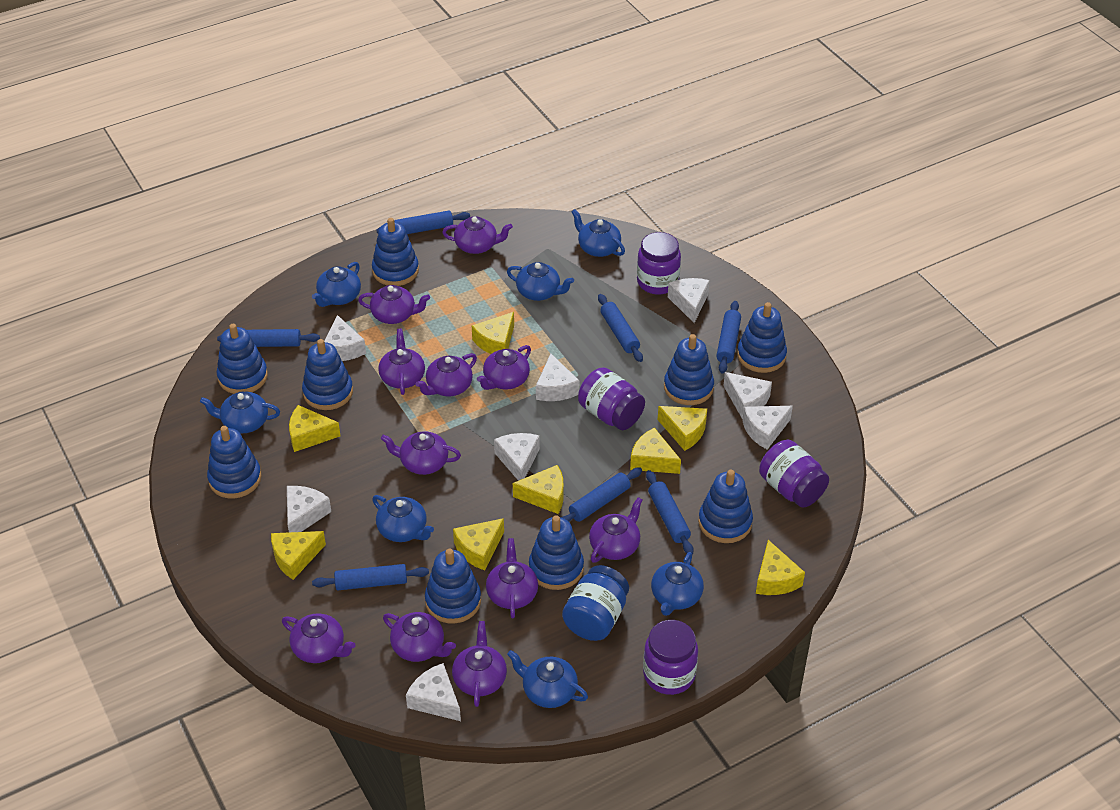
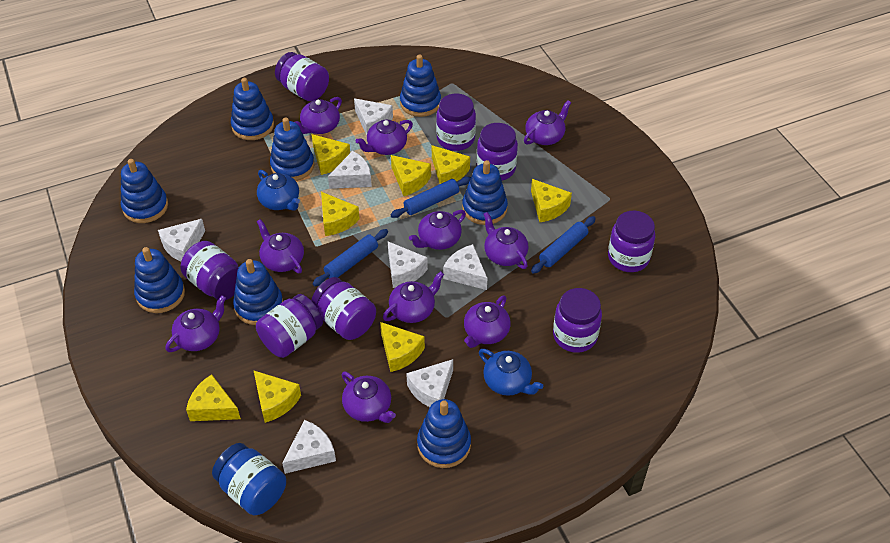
blue rolling pin: [217,329,320,347] [312,564,429,590] [376,211,470,234] [561,467,642,522] [598,294,643,362] [646,470,693,554] [716,301,741,373] = 7 -> [313,229,388,286] [390,177,471,218] [531,216,596,274] = 3
blue stacking toy: [207,426,261,498] [217,324,268,394] [302,339,353,410] [372,218,419,286] [425,549,481,624] [529,515,584,590] [664,334,714,405] [698,470,753,543] [737,302,787,373] = 9 -> [121,159,168,223] [134,247,185,313] [231,78,274,140] [233,259,283,325] [270,118,315,181] [400,55,441,117] [417,399,471,468] [462,160,508,225] = 8
blue teapot: [200,392,280,433] [312,262,361,307] [372,495,434,542] [507,262,574,301] [507,650,588,708] [572,209,625,257] [651,552,704,616] = 7 -> [257,170,300,211] [479,349,543,396] = 2
purple jar: [578,367,645,430] [637,232,681,295] [643,620,698,695] [759,440,829,508] = 4 -> [180,241,239,300] [256,294,323,358] [275,52,329,101] [312,277,376,340] [436,94,476,151] [477,123,518,181] [553,288,602,353] [608,211,655,272] = 8
purple teapot: [282,613,355,663] [358,285,430,324] [378,328,425,395] [381,431,461,475] [383,612,456,662] [416,353,477,396] [442,216,513,254] [452,621,507,707] [477,345,531,390] [486,538,538,618] [589,497,642,563] = 11 -> [166,295,226,352] [257,219,304,273] [295,97,342,134] [342,371,396,423] [356,119,413,155] [383,271,444,323] [409,210,466,250] [464,295,511,348] [483,212,529,269] [524,100,571,145] = 10
white cheese: [287,486,331,532] [324,315,366,361] [406,663,461,721] [494,433,540,481] [536,353,579,401] [668,278,710,323] [723,372,772,419] [742,406,793,450] = 8 -> [158,219,205,261] [282,420,336,474] [328,151,372,189] [354,98,393,135] [388,242,428,288] [406,359,453,407] [443,244,487,290] = 7

